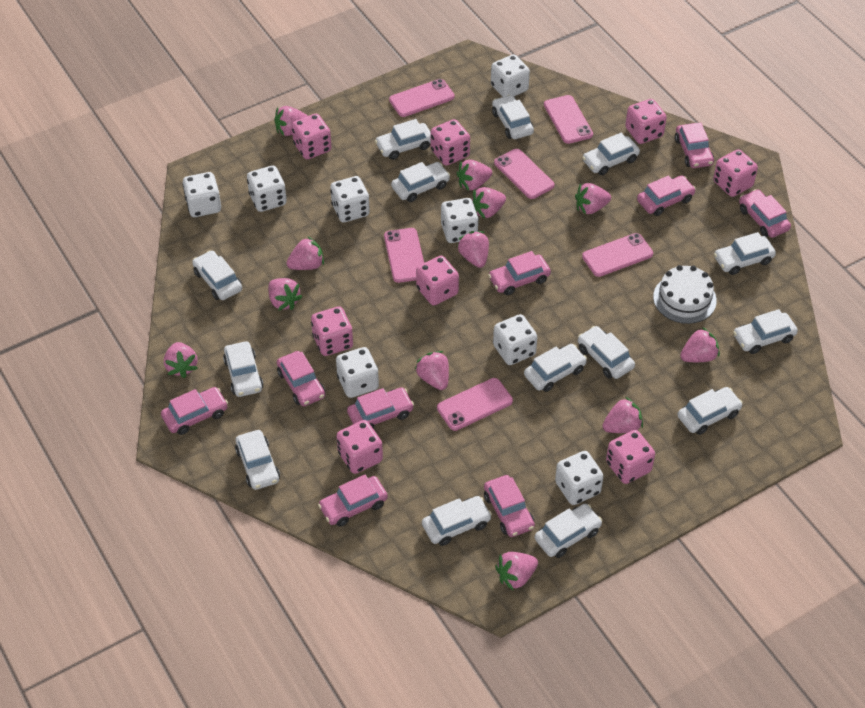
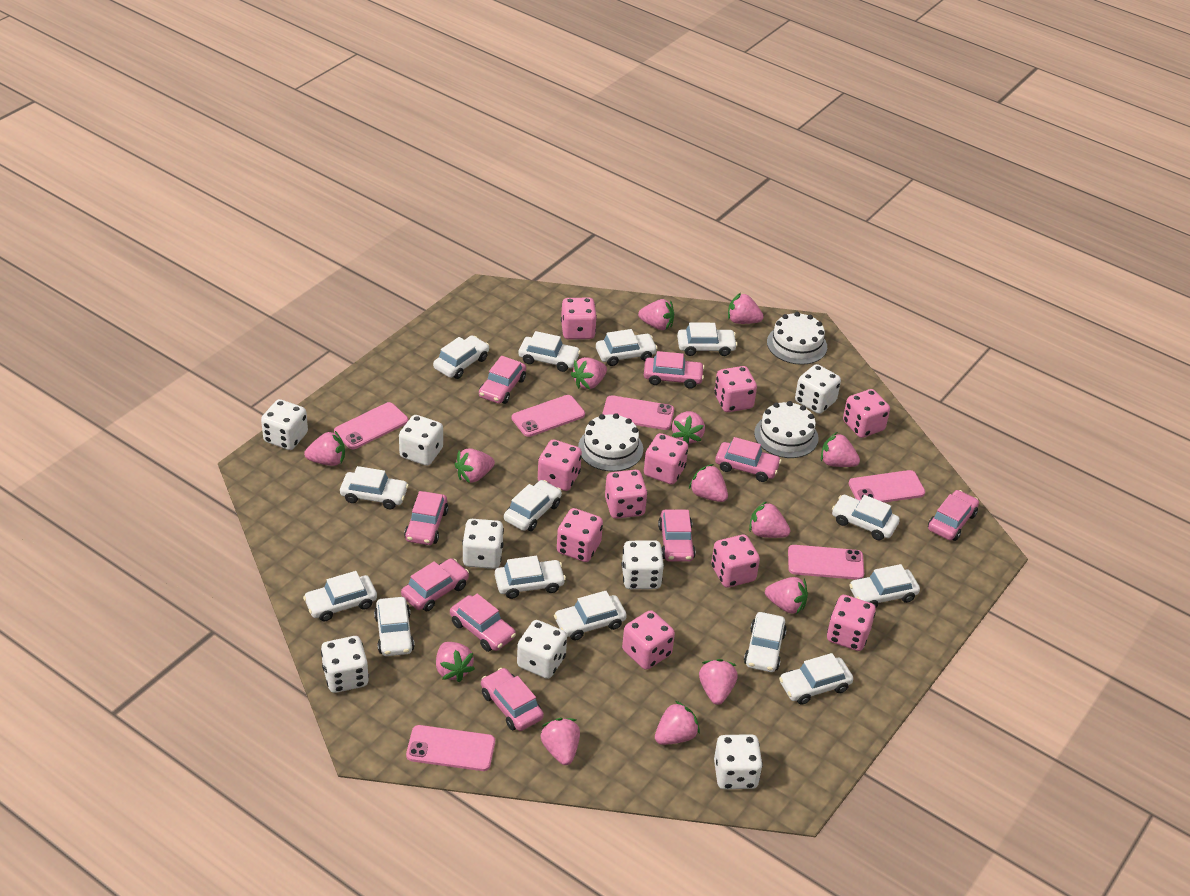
pink dice: [292,114,331,159] [311,306,353,356] [336,420,383,474] [416,256,459,305] [431,119,470,166] [606,430,655,484] [625,99,667,144] [713,149,758,197] = 8 -> [538,440,582,491] [557,508,603,562] [561,298,597,340] [605,470,648,519] [622,610,675,670] [644,433,688,484] [711,535,760,588] [714,366,757,412] [827,595,876,651] [843,389,890,438] = 10
pink strawberry: [164,342,198,378] [268,278,303,311] [274,106,308,136] [286,237,324,270] [415,351,449,390] [456,160,492,191] [457,231,489,268] [472,187,506,219] [495,552,538,590] [575,183,611,215] [602,397,643,433] [680,327,720,362] = 12 -> [304,431,345,466] [436,642,475,682] [455,448,495,483] [540,718,580,765] [571,357,607,389] [638,299,674,330] [655,701,700,745] [672,411,705,443] [689,464,728,502] [699,659,738,705] [728,293,764,324] [749,501,790,538] [765,577,808,615] [821,432,860,467] = 14
white cake: [653,265,717,324] = 1 -> [578,413,643,472] [754,401,819,458] [767,312,827,365] = 3

